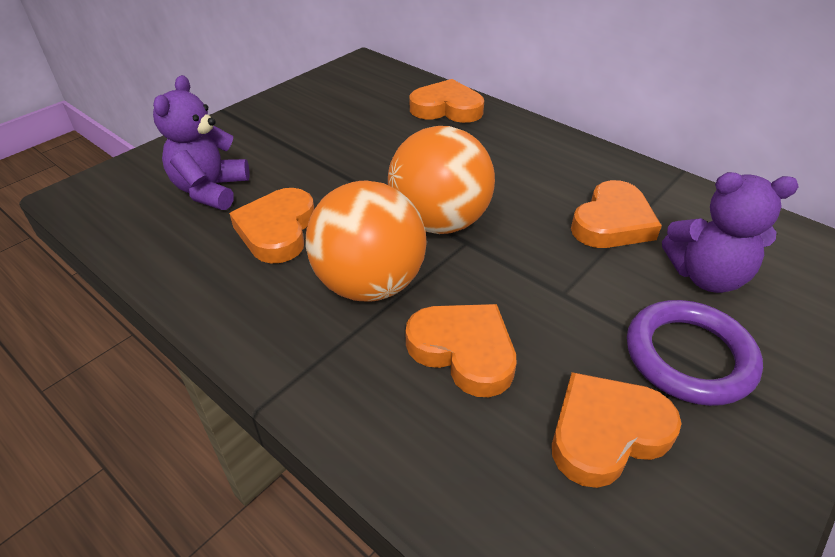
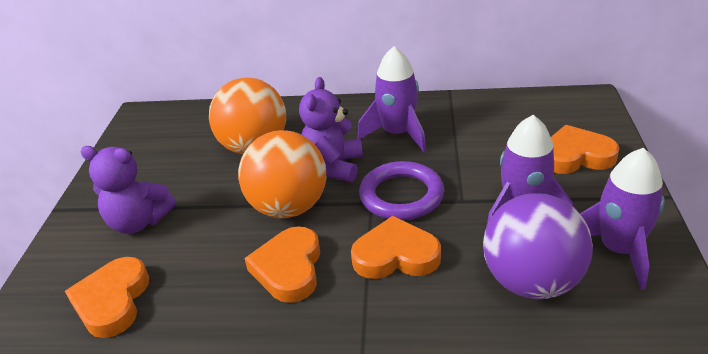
orange heart: [229,188,314,263] [406,304,517,397] [410,79,484,123] [552,372,682,488] [571,180,662,248] = 5 -> [65,257,149,338] [244,226,320,303] [351,216,441,279] [551,125,619,174] = 4
purple ball: none = 0 -> [483,193,593,299] = 1
purple rocket: none = 0 -> [357,46,426,152] [486,115,573,227] [580,148,665,290] = 3

